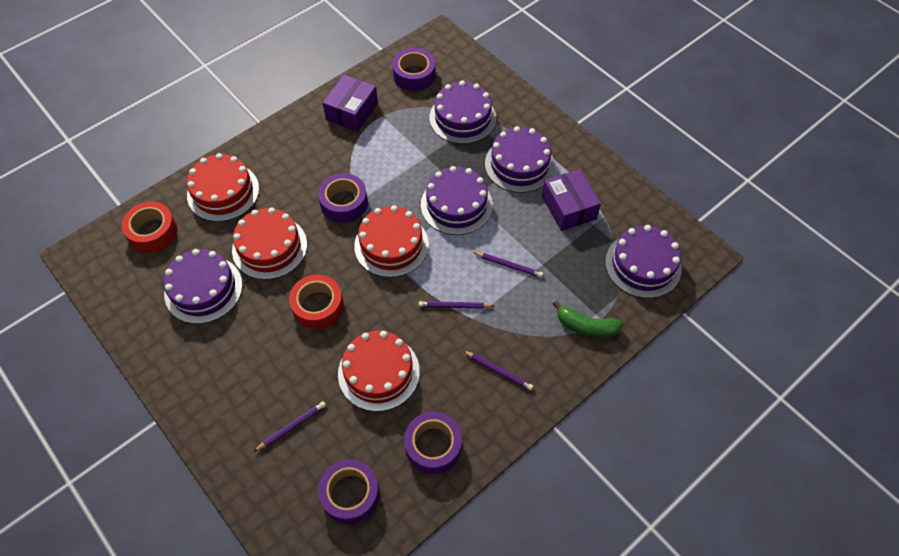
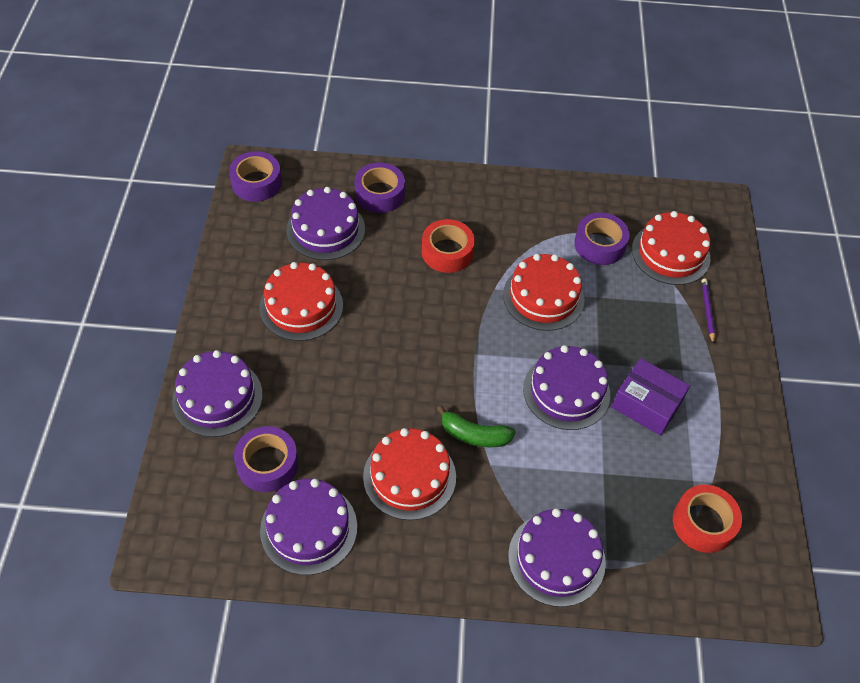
purple box: [323,74,378,132] [542,169,601,231] = 2 -> [612,358,690,436] = 1
purple pencil: [253,401,326,452] [419,301,494,309] [463,351,533,390] [473,252,543,278] = 4 -> [701,279,715,344] = 1

